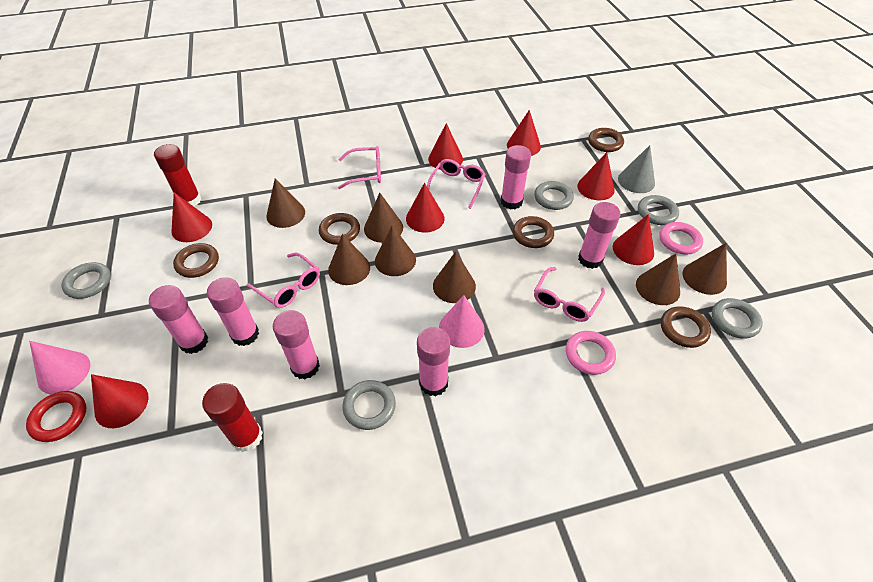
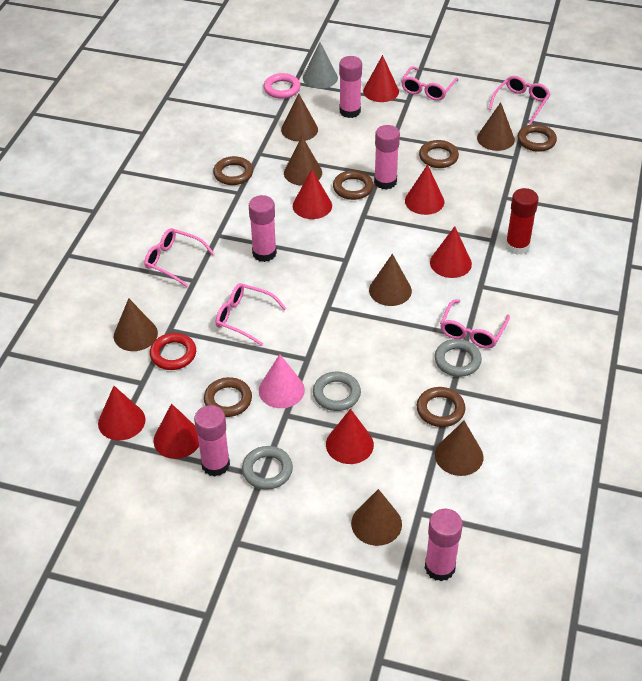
brown ring: [173,243,219,278] [319,213,360,245] [513,216,554,248] [588,128,624,152] [661,306,711,348] = 5 -> [204,377,252,417] [213,156,253,185] [333,170,374,200] [417,387,465,427] [419,140,459,168] [517,124,557,152] = 6
grey ring: [62,262,111,299] [342,380,396,430] [534,181,574,210] [638,195,679,225] [712,298,763,339] = 5 -> [242,446,293,490] [313,372,361,411] [435,339,482,377] = 3
pink cone: [29,341,90,394] [439,295,485,348] = 2 -> [259,354,305,408] = 1
pink glasses: [247,252,320,308] [338,146,381,189] [427,159,486,209] [534,267,605,322] = 4 -> [144,228,215,287] [216,283,286,346] [401,66,458,101] [440,299,510,348] [488,76,550,124] = 5
pink glue stick: [149,285,208,354] [207,277,259,346] [273,310,320,379] [417,327,450,396] [501,145,531,209] [578,202,621,269] = 6 -> [194,405,230,476] [249,195,277,262] [339,56,362,118] [374,125,400,190] [425,509,463,581] = 5
pink ring: [566,331,616,375] [659,222,703,255] = 2 -> [264,73,300,99] = 1
red glue stick: [154,144,201,206] [202,383,263,452] = 2 -> [505,188,539,255] = 1

